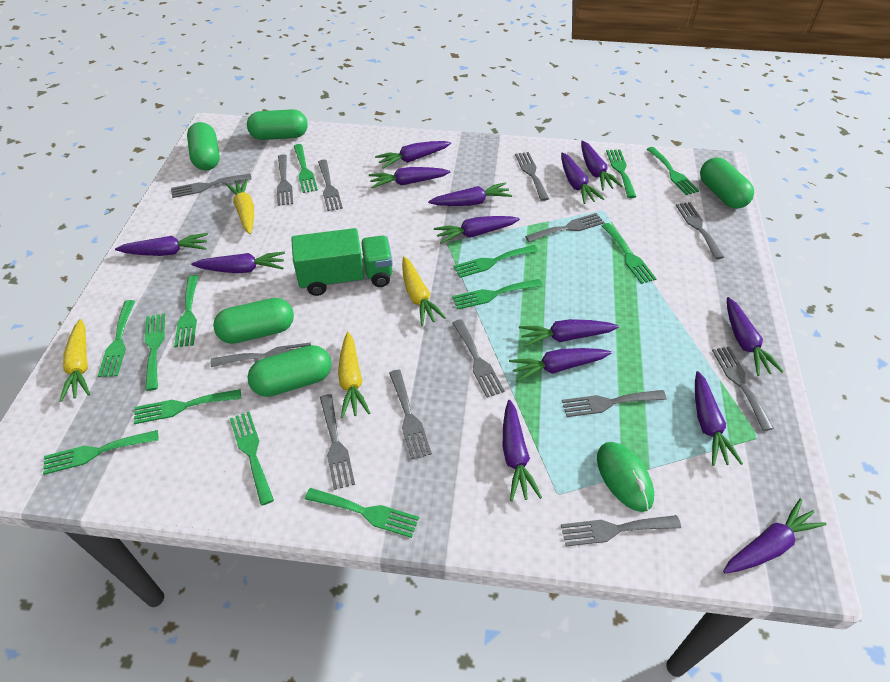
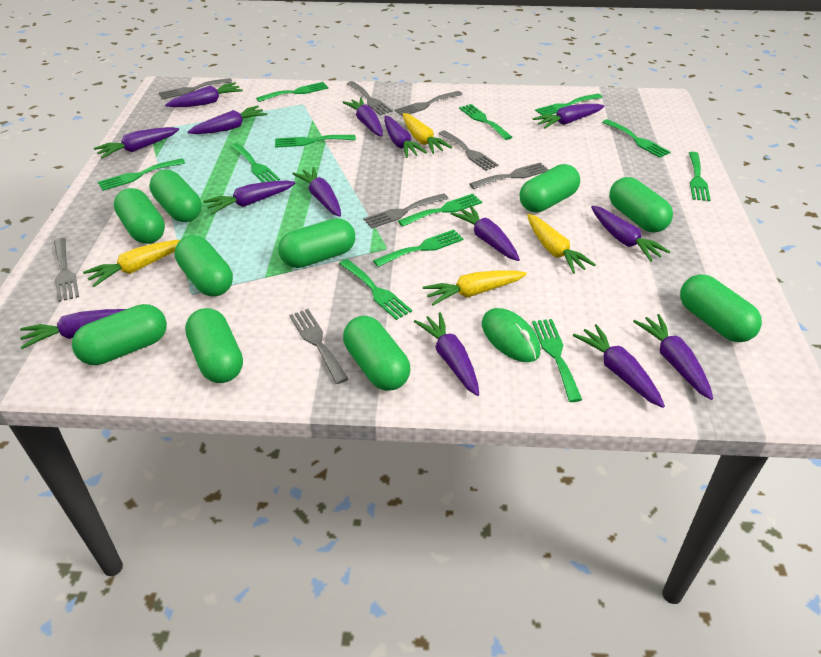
green capsule: [187,122,220,170] [213,298,294,344] [247,109,308,140] [247,345,332,397] [700,157,754,209] = 5 -> [72,304,167,365] [114,188,165,244] [149,170,202,222] [174,235,233,296] [185,308,243,383] [278,218,355,268] [343,316,410,391] [520,164,580,212] [609,177,673,233] [680,274,762,342] = 10
green fork: [43,430,159,475] [98,300,135,377] [134,389,241,424] [145,313,165,391] [174,275,198,347] [230,412,274,506] [294,144,318,193] [305,488,419,538] [452,279,543,309] [454,245,538,278] [601,223,657,284] [606,149,636,198] [647,147,699,195] = 13 -> [98,158,185,191] [230,143,280,182] [256,82,329,102] [275,135,356,148] [339,259,412,320] [373,229,464,267] [398,194,482,227] [459,104,512,140] [532,319,582,402] [535,94,603,115] [602,119,671,158] [689,152,711,201] = 12
green truck: [291,228,393,296] = 1 -> none = 0
grey fork: [171,174,252,198] [211,342,311,367] [277,154,293,206] [318,160,343,211] [320,394,355,490] [389,370,432,459] [452,319,505,398] [515,152,549,201] [525,213,605,242] [561,515,681,546] [562,390,667,417] [676,202,724,259] [712,347,774,431] = 13 -> [54,238,79,302] [159,78,232,100] [289,309,348,384] [347,81,393,115] [363,193,449,229] [395,91,463,117] [439,130,499,171] [469,162,549,189] = 8

